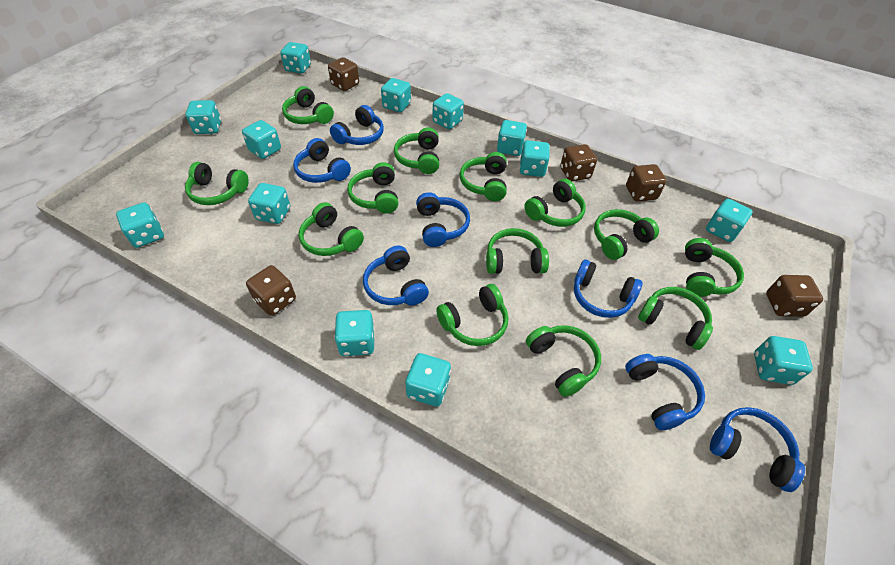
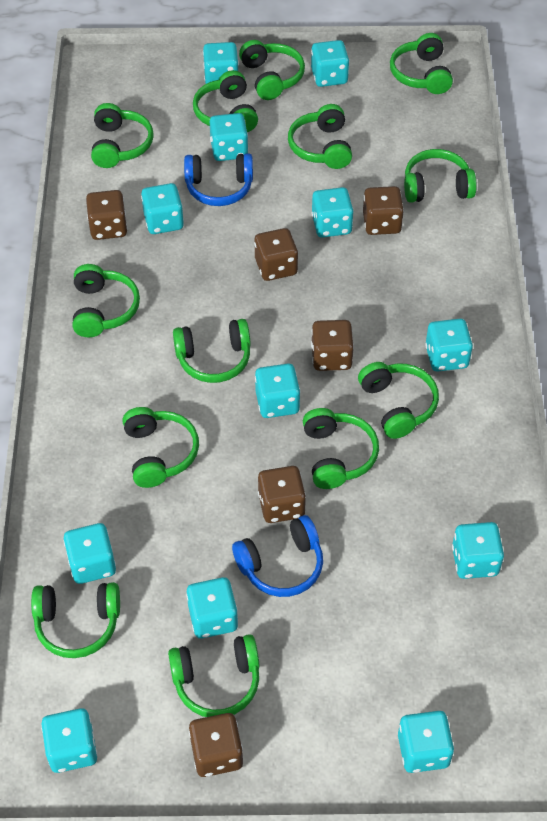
blue headphones: [293,138,351,183] [330,105,384,145] [363,246,429,306] [416,192,470,247] [574,260,642,318] [625,354,705,430] [710,407,805,492] = 7 -> [184,153,253,206] [232,515,323,597] = 2
brown dice: [246,265,296,316] [328,57,359,91] [560,144,597,181] [626,164,667,201] [766,275,823,317] = 5 -> [86,190,127,240] [189,713,243,777] [254,228,298,281] [258,466,306,523] [311,320,354,371] [363,186,404,235] = 6
turquoise dice: [116,203,164,248] [185,100,221,134] [242,120,281,159] [248,183,290,224] [280,42,311,74] [335,310,375,356] [381,78,411,112] [405,353,451,407] [433,93,464,129] [497,120,527,156] [519,140,550,177] [706,199,753,242] [754,336,813,385] = 13 -> [41,708,97,773] [64,523,116,584] [141,183,184,234] [186,577,238,639] [203,42,239,84] [210,113,248,161] [255,364,300,418] [311,40,349,87] [312,187,354,238] [398,711,454,773] [425,319,473,372] [452,522,504,579] = 12

